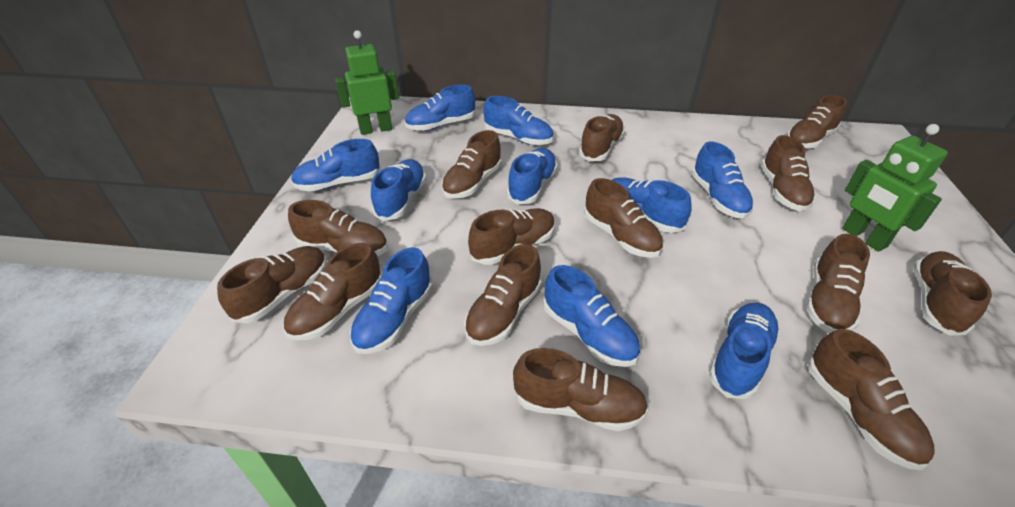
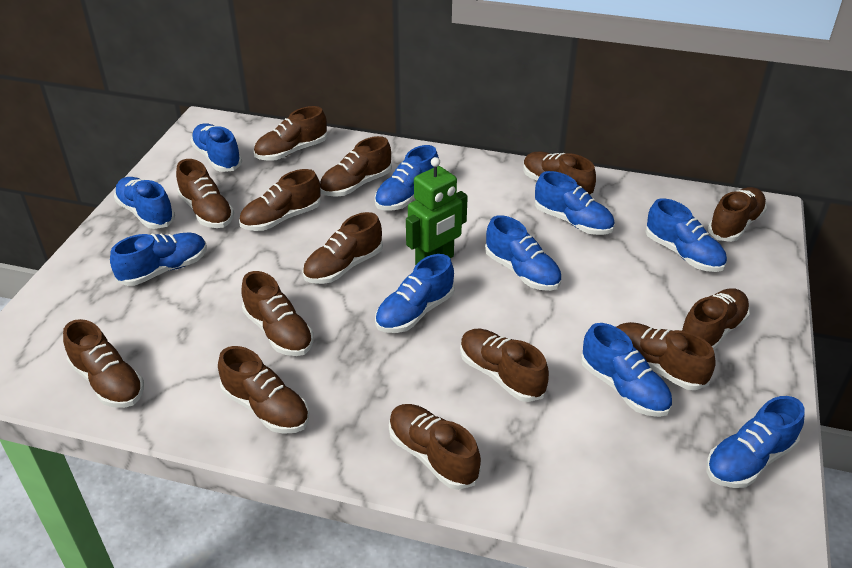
green robot: [335,30,399,135] [842,124,948,252] = 2 -> [406,157,468,265] = 1

